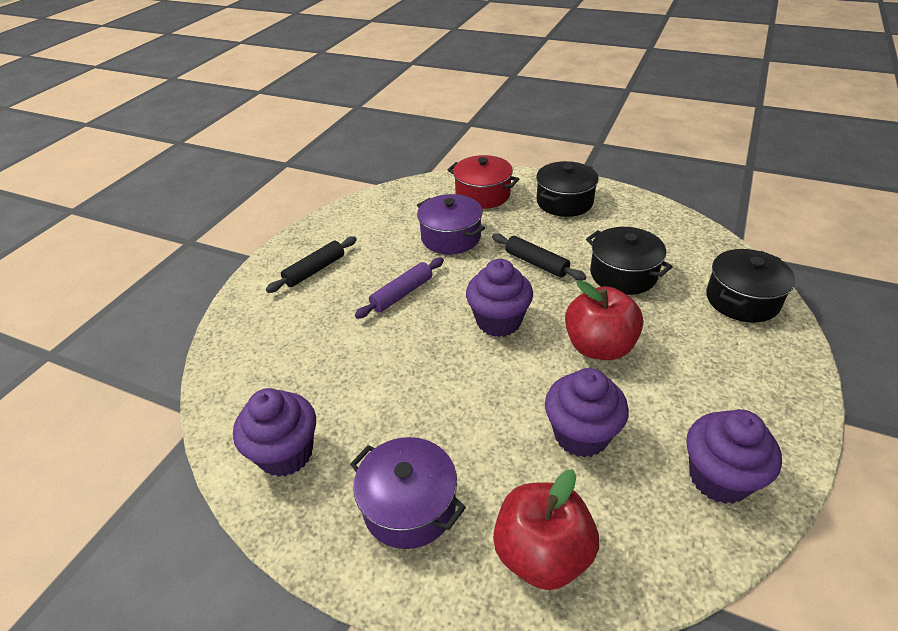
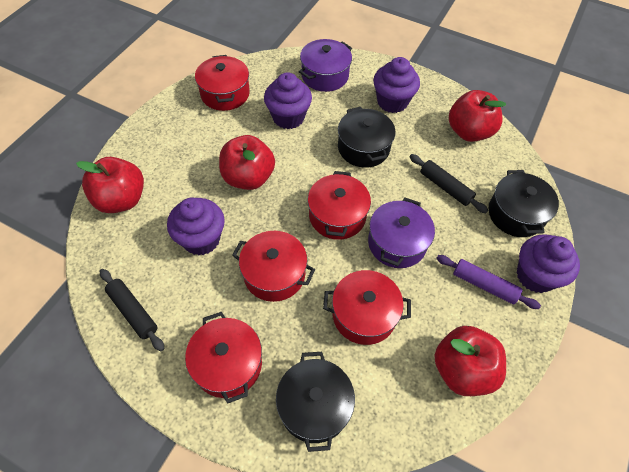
red apple: [493,469,599,590] [565,280,644,360] = 2 -> [76,157,144,213] [219,135,275,190] [434,326,506,396] [449,90,506,142] = 4
red pot: [448,155,519,209] = 1 -> [185,312,262,404] [195,55,250,111] [232,231,315,302] [308,171,371,240] [323,270,411,345] = 5

